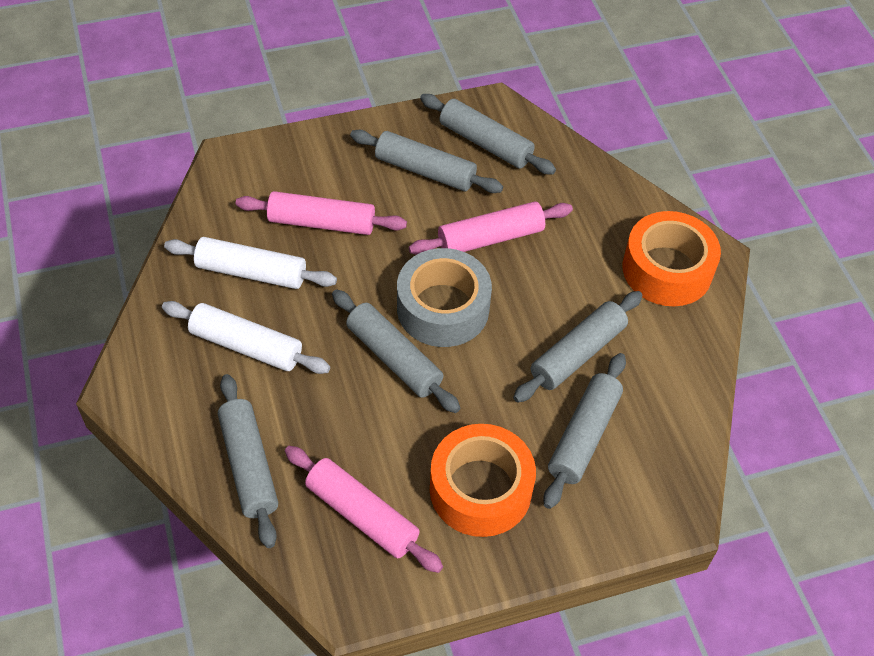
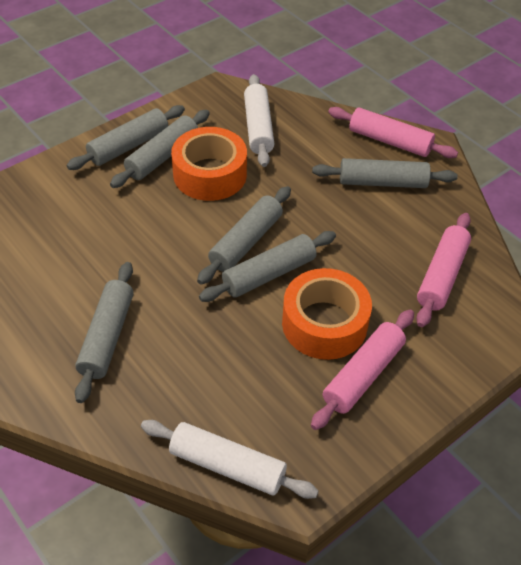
grey tape: [397,248,492,347] = 1 -> none = 0

